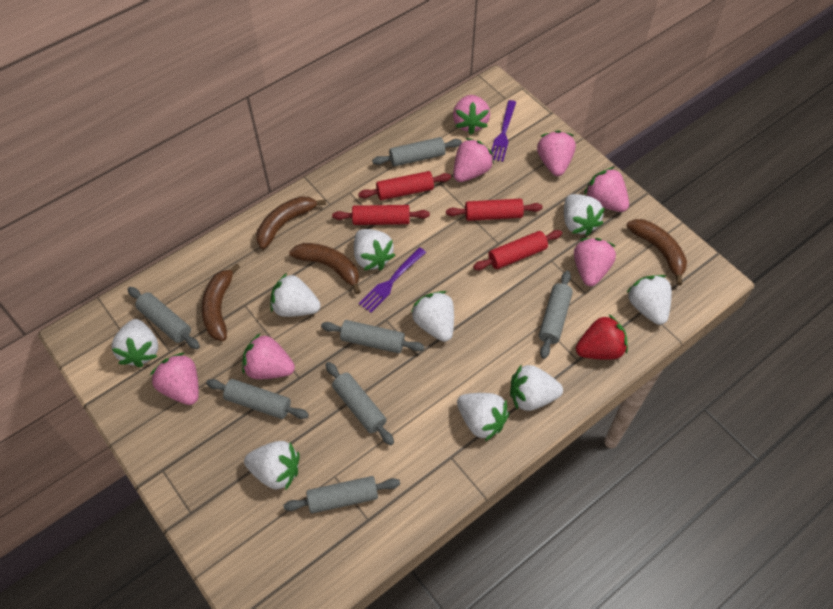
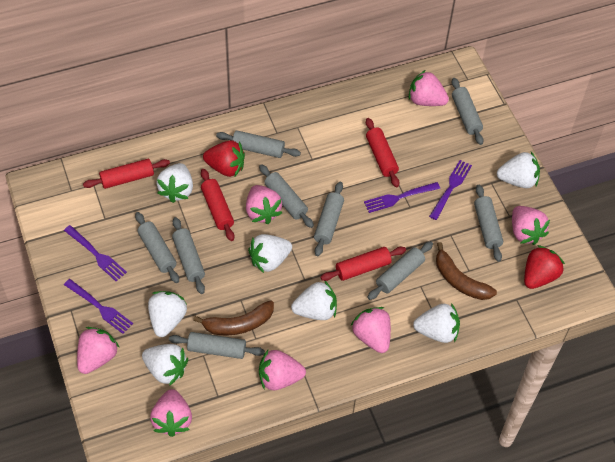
brown banana: [202,263,240,341] [256,196,326,249] [289,243,361,294] [626,219,687,285] = 4 -> [193,300,274,335] [436,242,497,300] = 2
grey rolling pin: [128,287,200,349] [206,379,309,419] [283,476,400,513] [321,320,424,353] [325,362,394,445] [372,137,462,166] [539,271,573,359] = 7 -> [135,212,179,283] [169,332,265,359] [172,217,205,294] [216,131,301,158] [259,164,314,228] [314,182,344,256] [367,241,433,300] [451,78,484,145] [474,185,503,262] = 9
purple fork: [359,247,426,313] [491,100,516,162] = 2 -> [64,225,127,281] [64,279,133,334] [364,182,440,213] [429,160,472,220] = 4
red strawberry: [576,314,628,360] = 1 -> [203,140,245,177] [524,245,565,289] = 2
white strawberry: [112,319,158,368] [244,441,300,491] [270,273,321,317] [354,229,395,270] [411,291,454,342] [457,393,509,441] [510,364,563,411] [564,194,605,236] [626,275,672,325] = 9 -> [142,344,188,386] [148,291,187,337] [156,163,193,203] [248,234,292,273] [291,280,337,320] [413,303,460,343] [497,152,540,188] = 7

